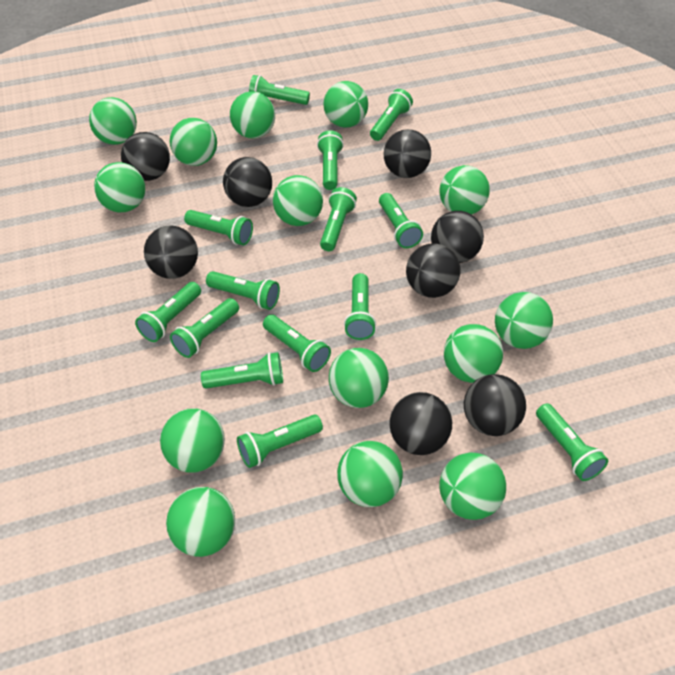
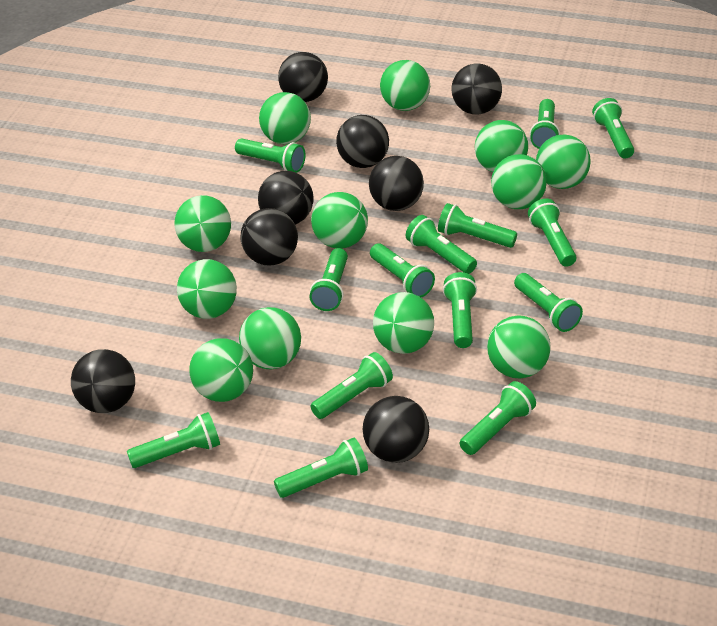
green ball: [89,97,137,145] [94,162,145,212] [160,408,225,473] [166,487,235,557] [170,118,217,166] [230,91,275,139] [273,175,323,226] [323,81,368,128] [329,348,389,408] [337,441,403,507] [439,452,506,520] [440,165,490,215] [444,324,503,383] [495,292,553,349] = 14 -> [174,195,231,252] [177,259,237,319] [189,338,253,402] [239,307,301,369] [259,92,311,144] [311,192,368,248] [373,292,434,354] [380,60,430,111] [475,120,528,172] [487,315,551,378] [491,154,547,209] [536,134,591,189] = 12

